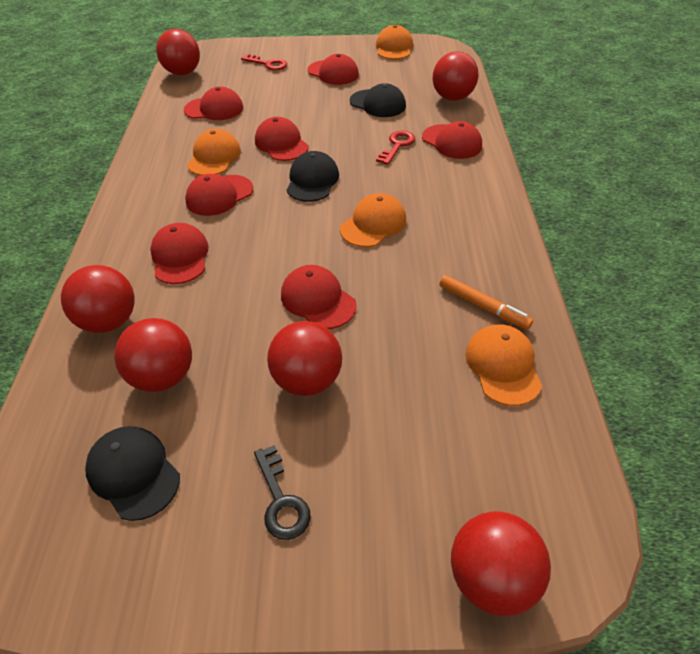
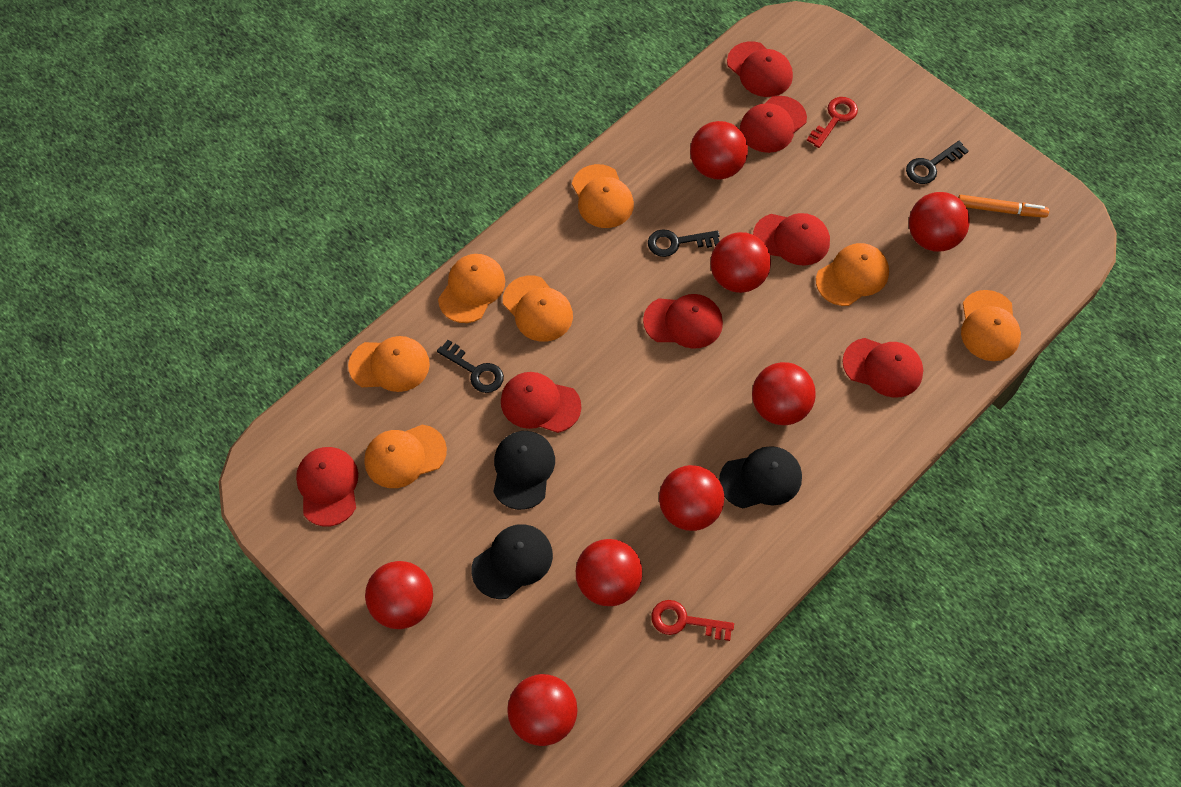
black key: [254,445,311,540] = 1 -> [437,340,504,393] [648,229,720,257] [906,141,969,184] = 3
orange cap: [187,129,241,176] [340,193,406,247] [376,25,413,60] [465,325,542,406] = 4 -> [348,336,430,392] [364,425,447,488] [438,254,505,323] [503,275,573,342] [572,164,634,228] [816,243,889,306] [961,290,1021,361] = 7
red ball: [61,265,135,333] [114,318,192,392] [156,29,200,75] [267,321,342,396] [433,51,479,101] [451,511,551,616] = 6 -> [365,561,433,629] [507,674,578,746] [576,539,642,606] [659,465,725,531] [690,121,748,179] [711,232,771,293] [752,362,816,425] [909,192,970,252] = 8

